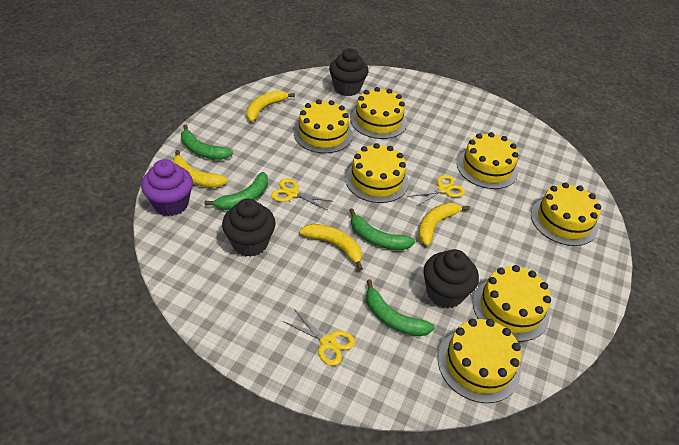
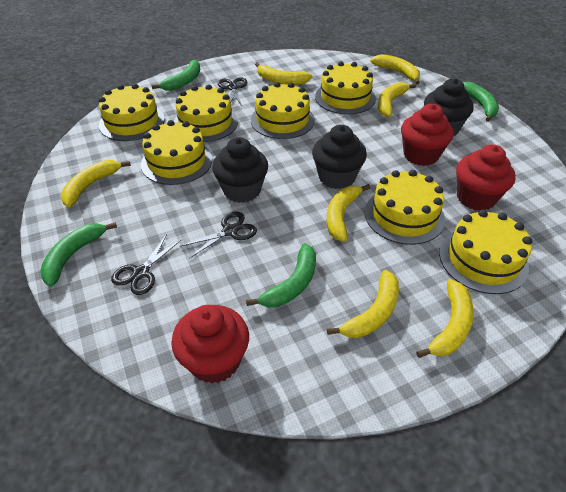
black scissors: none = 0 -> [111,234,182,295] [181,212,257,259] [218,77,247,106] = 3
purple cupcake: [141,159,193,216] = 1 -> none = 0
red cupcake: none = 0 -> [171,305,249,384] [401,104,454,166] [456,144,516,211] = 3
yellow banana: [173,150,228,188] [246,90,295,122] [299,224,363,271] [418,203,470,246] = 4 -> [61,160,131,207] [255,62,313,85] [327,184,370,242] [327,270,399,338] [370,54,420,84] [378,82,416,117] [416,279,474,358] = 7
yellow scissors: [271,178,334,210] [283,309,355,366] [408,175,465,206] = 3 -> none = 0

